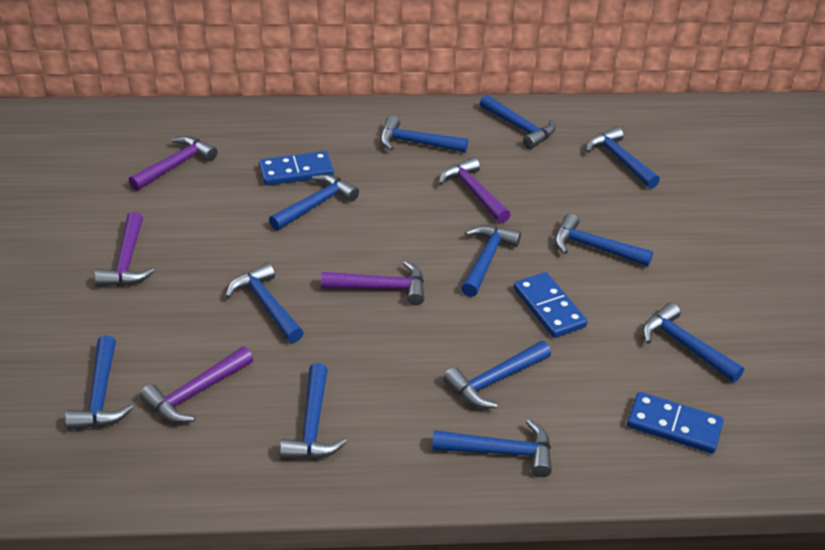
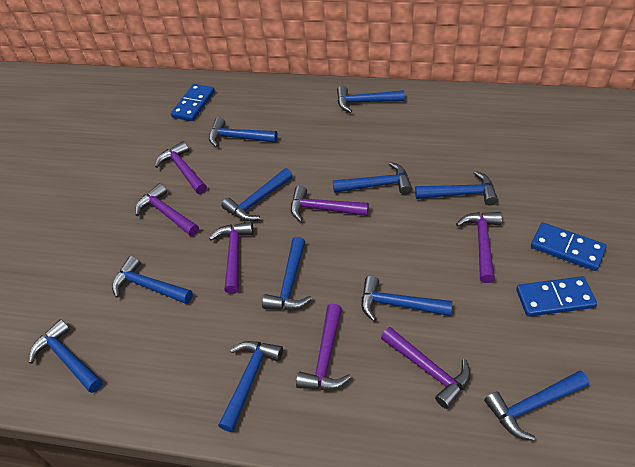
blue hammer: [65,335,133,430] [226,263,304,343] [269,174,359,231] [280,363,347,459] [380,116,468,153] [432,419,552,477] [443,341,551,408] [461,225,521,297] [480,95,556,149] [555,213,653,266] [586,127,660,189] [643,302,744,382] = 12 -> [29,319,103,393] [112,256,193,304] [209,117,278,147] [218,341,283,432] [221,168,293,221] [262,237,312,310] [333,162,412,194] [337,86,404,113] [361,276,452,321] [415,171,498,206] [484,371,589,441] = 11
purple hammer: [95,212,155,287] [129,136,218,191] [140,347,253,423] [321,261,424,305] [439,157,511,223] = 5 -> [135,183,199,236] [155,141,207,194] [209,222,253,294] [291,186,369,222] [296,304,351,390] [381,327,471,409] [456,212,502,283] = 7

